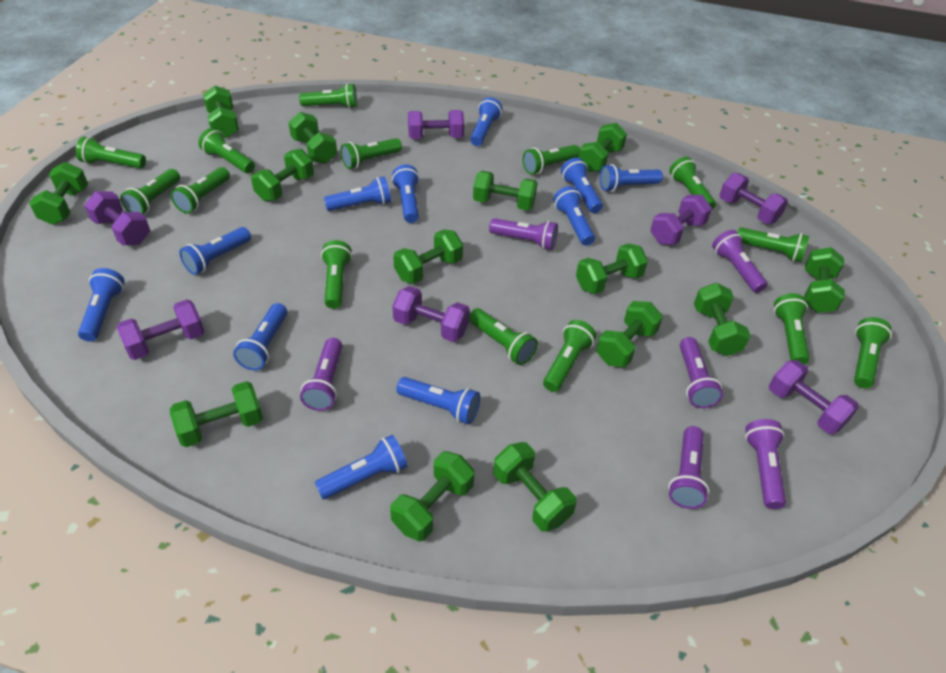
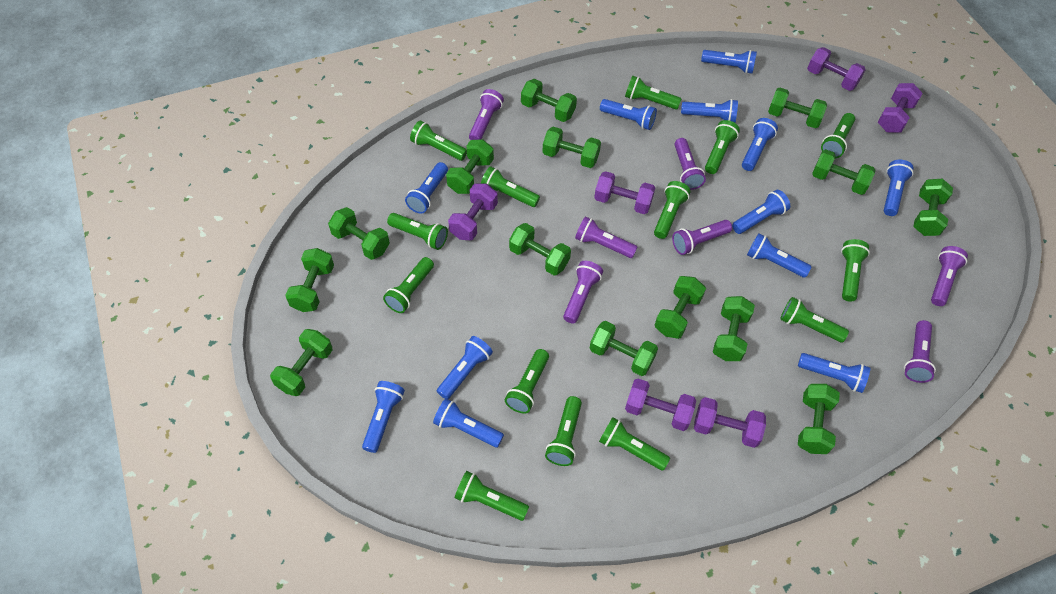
blue flashlight: [78,268,125,342] [179,227,251,275] [233,303,287,370] [315,435,408,499] [324,176,391,211] [392,165,419,223] [396,377,480,424] [470,97,502,146] [553,186,595,246] [561,158,603,213] [600,164,663,192] = 11 -> [362,381,405,453] [405,162,448,214] [433,398,504,448] [437,336,493,399] [600,99,657,130] [681,99,738,123] [701,50,757,74] [732,190,790,234] [742,118,778,171] [747,233,811,278] [798,353,870,393] [884,160,914,216] = 12
purple dumbbell: [84,191,150,245] [117,299,205,360] [392,286,470,342] [408,110,464,139] [650,195,712,245] [719,173,788,224] [769,360,859,434] = 7 -> [448,184,498,240] [594,171,655,214] [625,379,696,431] [694,397,766,448] [807,47,866,91] [878,83,922,133] = 6
purple flashlight: [300,338,343,411] [489,218,558,250] [668,426,709,509] [680,337,723,408] [712,230,768,293] [745,419,786,509] = 6 -> [469,89,504,140] [563,261,603,324] [575,216,637,258] [672,220,732,255] [674,138,706,190] [904,320,936,383] [931,246,968,306] = 7

